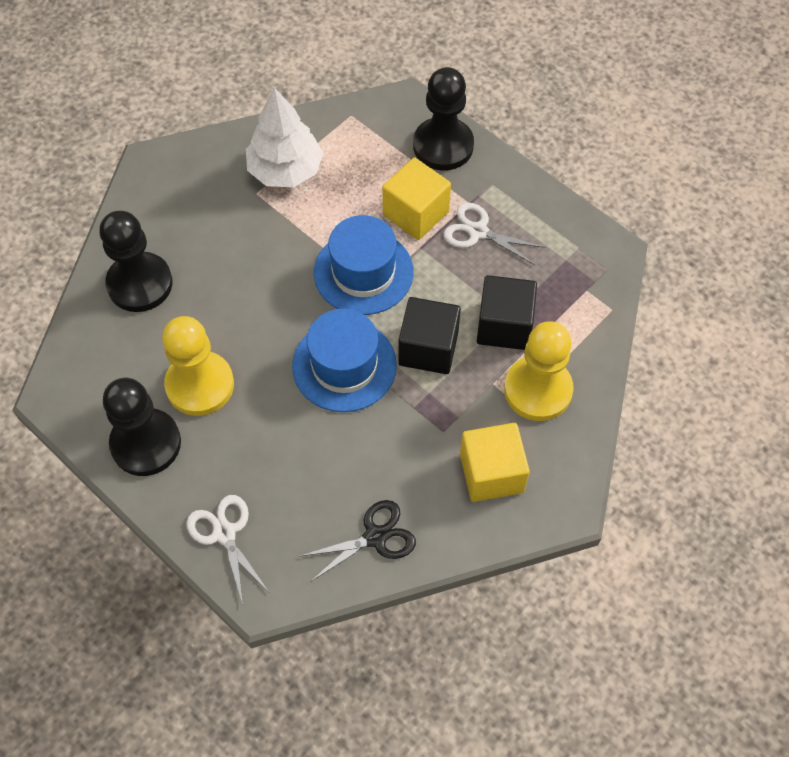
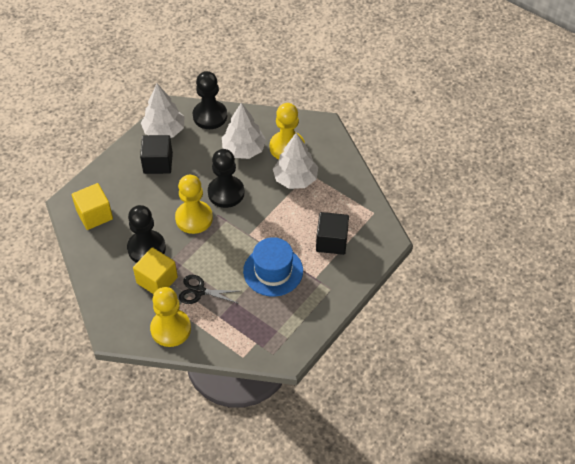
blue hat: [292,309,397,412] [314,215,414,315] = 2 -> [243,237,303,297] = 1
white scissors: [186,495,269,604] [443,202,545,266] = 2 -> none = 0
white tree: [246,88,323,188] = 1 -> [141,84,184,138] [222,103,266,159] [273,133,318,189] = 3
yellow pawn: [162,316,234,416] [504,321,574,421] = 2 -> [150,287,191,347] [175,175,213,234] [270,103,305,159] = 3

